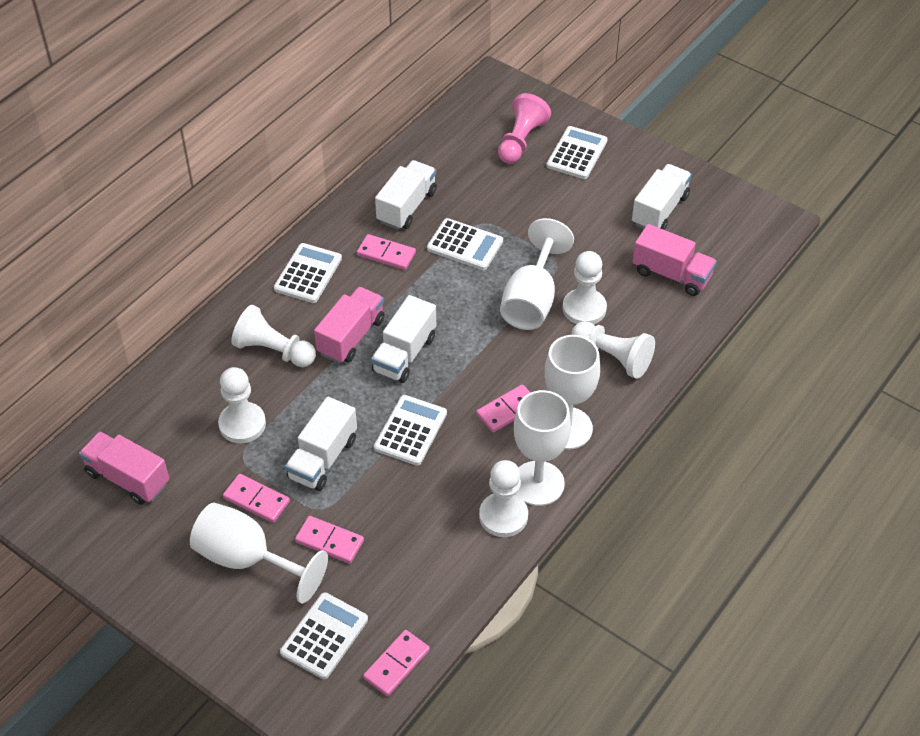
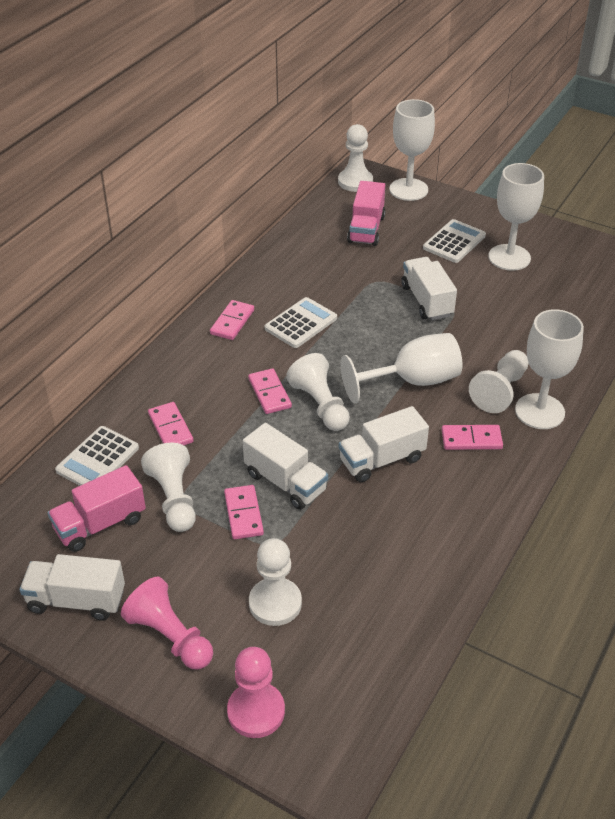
pink pawn: [498,93,551,164] = 1 -> [121,577,213,670] [227,647,285,738] = 2
pink truck: [79,431,169,505] [314,287,385,363] [633,224,717,296] = 3 -> [48,465,146,552] [347,181,385,246] = 2
white calculator: [274,243,342,303] [280,592,368,679] [374,395,447,466] [427,218,503,270] [546,126,608,179] = 5 -> [55,426,139,486] [265,297,337,348] [423,219,486,263] = 3

